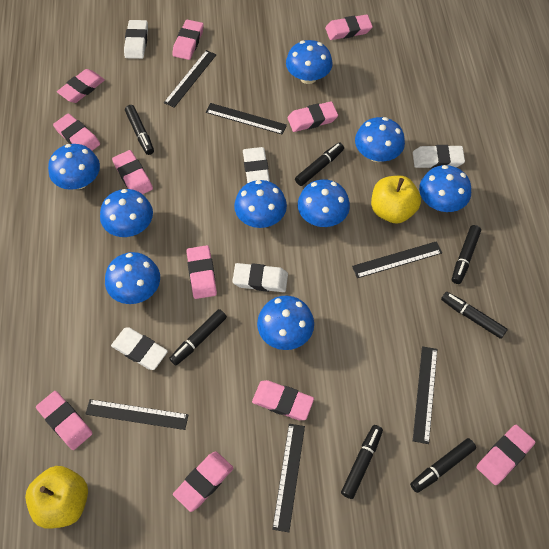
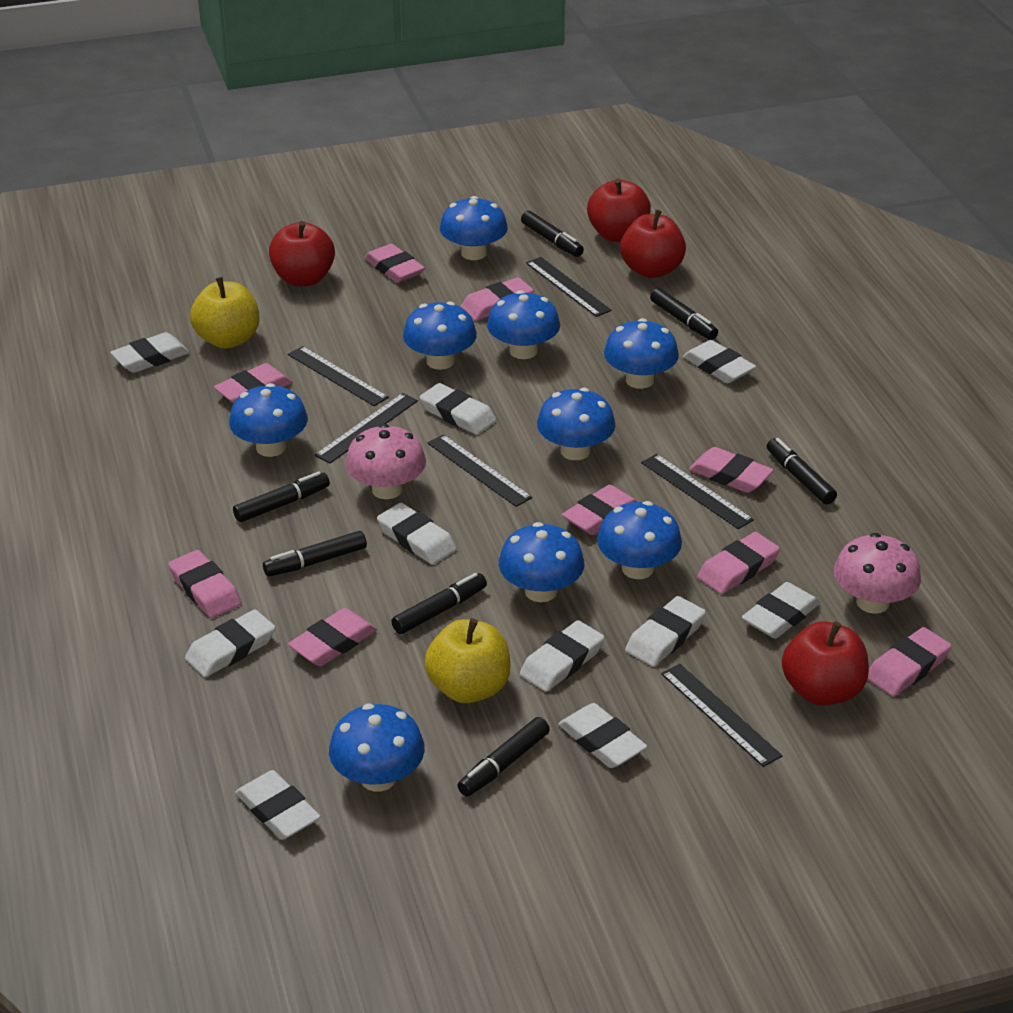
pink eraser: [36,391,93,450] [53,113,100,151] [57,69,105,103] [112,150,153,194] [172,19,204,60] [173,451,234,512] [187,245,217,299] [252,380,314,420] [287,101,338,132] [325,14,373,40] [476,425,535,485] = 11 -> [168,550,242,618] [214,363,292,403] [288,608,377,666] [365,244,425,283] [461,277,534,321] [562,485,638,535] [689,447,773,493] [697,532,780,594] [867,627,952,696] = 9
pink mushroom: none = 0 -> [345,424,426,499] [834,533,921,614] = 2
red apple: none = 0 -> [269,221,335,286] [587,178,651,242] [620,209,686,278] [782,621,869,706] = 4
white eraser: [111,327,168,370] [124,20,148,59] [232,263,288,292] [243,147,270,183] [413,145,465,169] = 5 -> [110,332,190,373] [185,609,276,677] [235,770,321,840] [377,503,457,565] [420,383,496,435] [520,620,605,692] [558,703,647,768] [625,596,706,667] [683,340,756,383] [742,582,820,639] = 10

